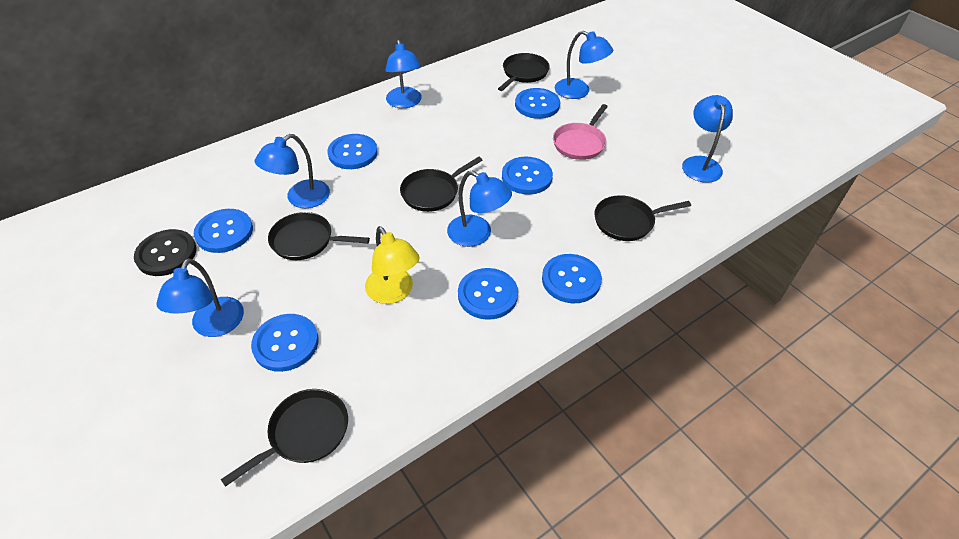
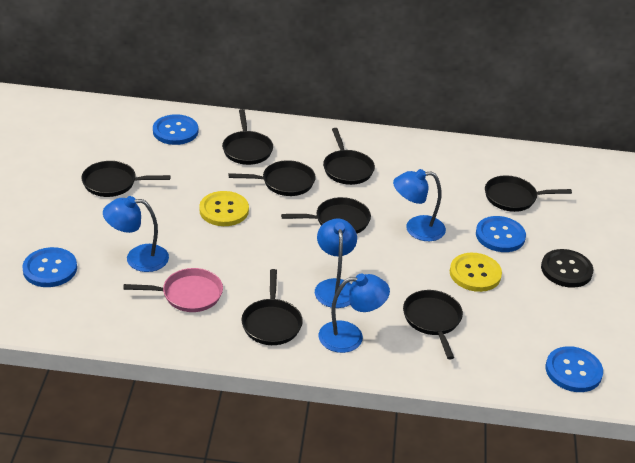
black pan: [221,389,348,487] [268,212,370,260] [400,157,483,212] [498,53,550,91] [594,195,691,241] = 5 -> [81,161,170,197] [222,109,273,165] [229,160,316,196] [241,269,303,345] [281,197,371,233] [323,128,375,185] [403,290,463,360] [485,175,572,212] = 8
blue button: [194,209,253,253] [251,314,319,372] [327,134,378,169] [458,268,518,320] [502,157,553,195] [515,88,560,119] [542,254,602,303] = 7 -> [22,247,77,287] [153,114,198,145] [476,216,526,252] [546,346,603,392] = 4
blue lamp: [156,258,244,337] [255,134,330,208] [385,40,422,108] [447,171,512,247] [555,31,613,99] [682,95,733,183] = 6 -> [103,196,169,272] [315,218,357,308] [319,273,390,353] [393,169,446,241] = 4
yellow button: none = 0 -> [199,191,249,226] [450,253,502,292] = 2
yellow lamp: [365,226,420,304] = 1 -> none = 0

